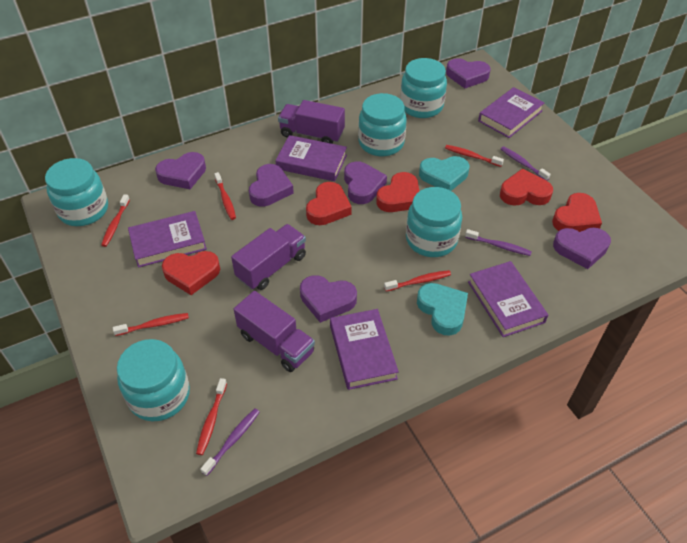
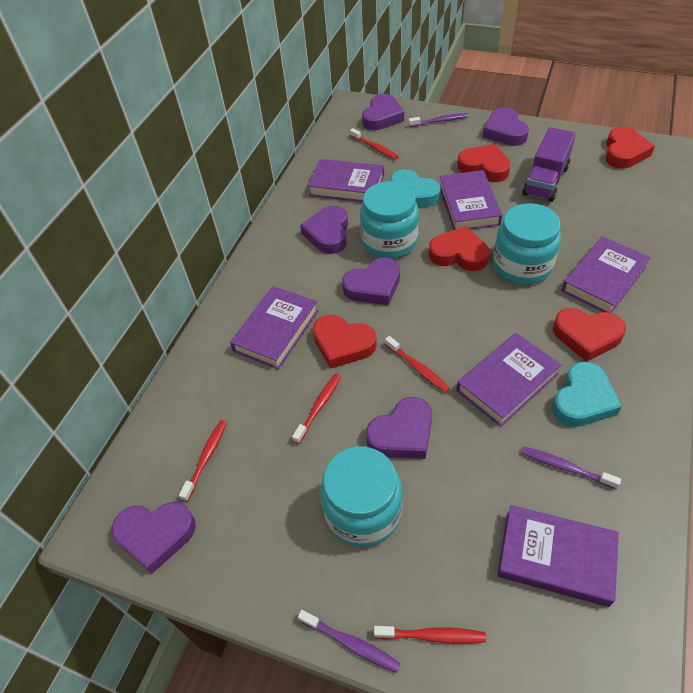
purple book: [128,211,207,268] [275,135,347,181] [330,309,399,390] [468,261,548,337] [478,87,544,138] = 5 -> [230,286,318,369] [308,159,384,202] [440,170,502,230] [456,333,562,427] [498,505,619,607] [562,236,650,313] = 6
purple truck: [231,224,306,290] [234,291,315,372] [278,100,345,144] = 3 -> [522,127,576,202] = 1
red toothbrush: [101,194,130,247] [113,313,189,336] [196,378,227,455] [214,172,236,220] [384,270,451,291] [445,145,504,167] = 6 -> [179,420,227,502] [292,373,341,444] [350,128,399,160] [374,626,486,644] [385,336,450,393] = 5
turquoise jar: [45,158,108,226] [117,339,190,421] [358,93,407,156] [400,58,447,118] [406,187,462,257] = 5 -> [320,446,403,547] [360,181,419,259] [493,203,561,285] = 3

